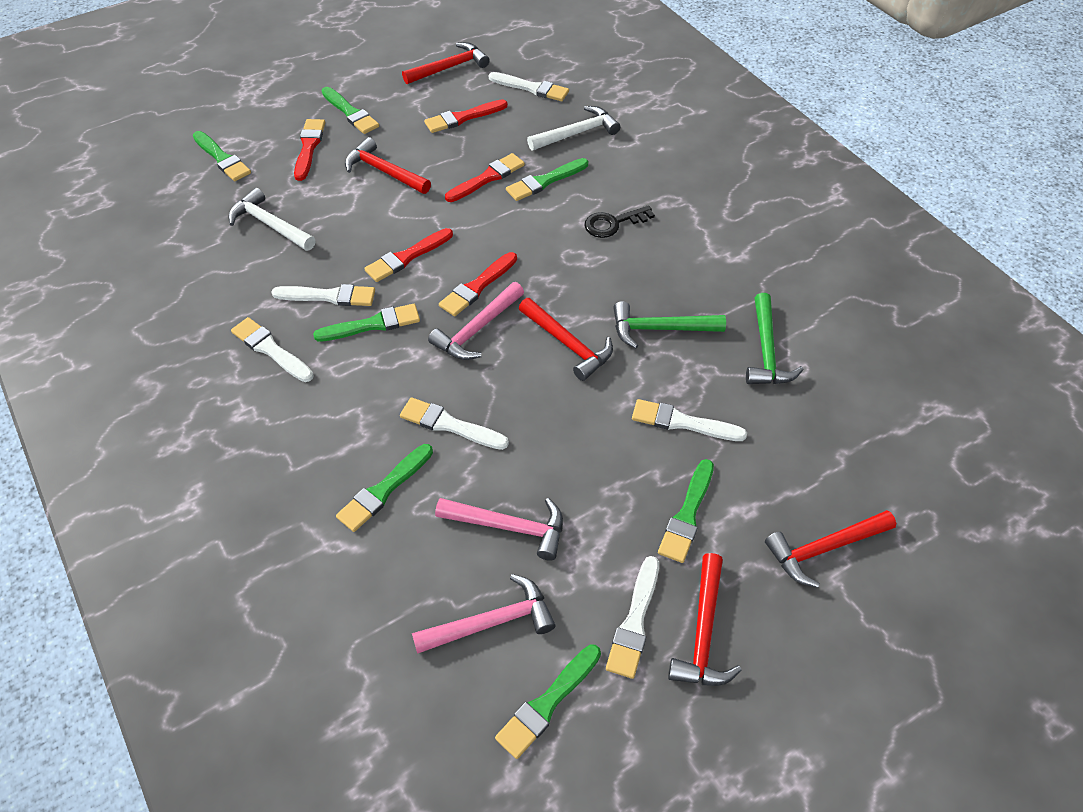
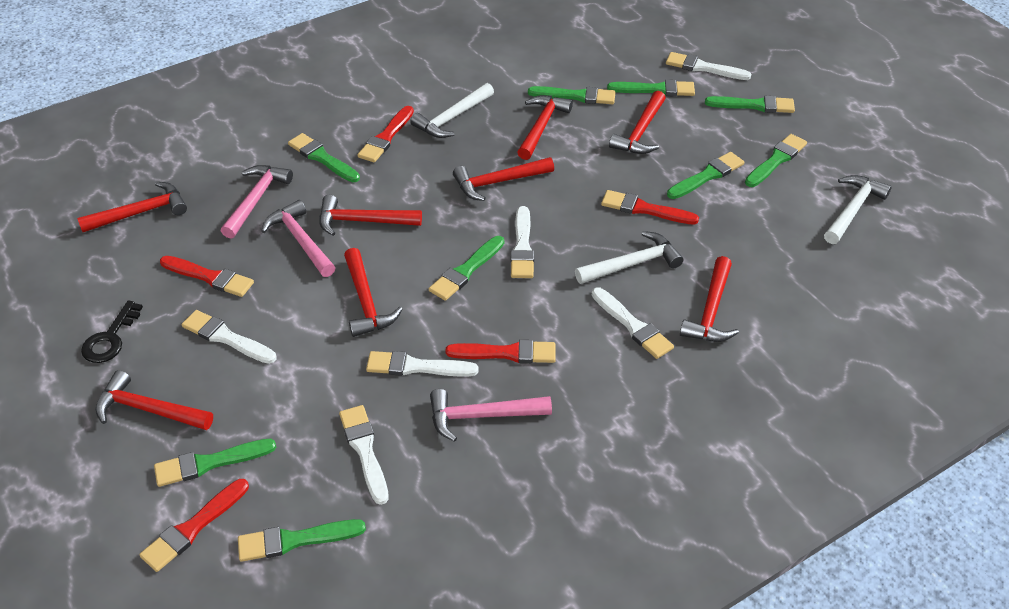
green brush: [193,131,251,181] [313,304,420,342] [321,87,379,134] [336,444,433,532] [495,644,601,759] [506,158,588,201] [658,459,714,563] = 7 -> [154,439,276,487] [238,519,366,562] [288,133,360,182] [429,236,504,301] [528,86,616,104] [607,80,695,96] [667,152,744,199] [705,96,795,113] [745,134,807,187] = 9
green hammer: [613,301,726,349] [746,293,803,384] = 2 -> none = 0
red hammer: [345,137,431,194] [402,42,490,84] [519,298,613,381] [668,553,742,686] [765,510,896,588] = 5 -> [77,182,187,232] [95,370,213,430] [319,195,422,236] [344,248,402,337] [453,157,554,201] [517,95,573,160] [609,91,666,154] [680,256,739,342] = 8
white hammer: [228,188,315,251] [527,106,620,150] = 2 -> [411,83,494,138] [575,231,684,284] [824,175,892,244] = 3

